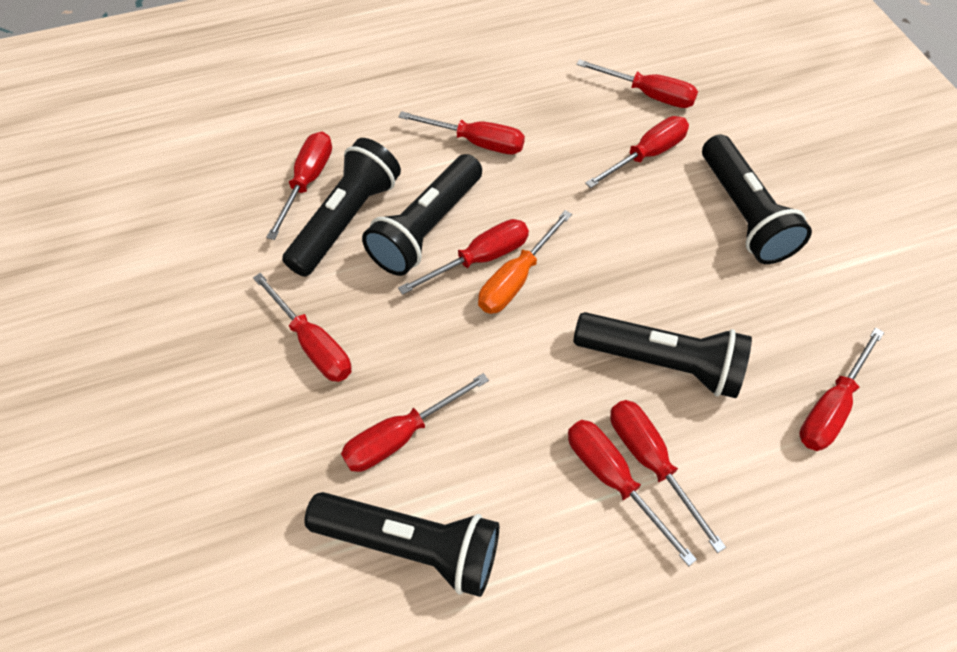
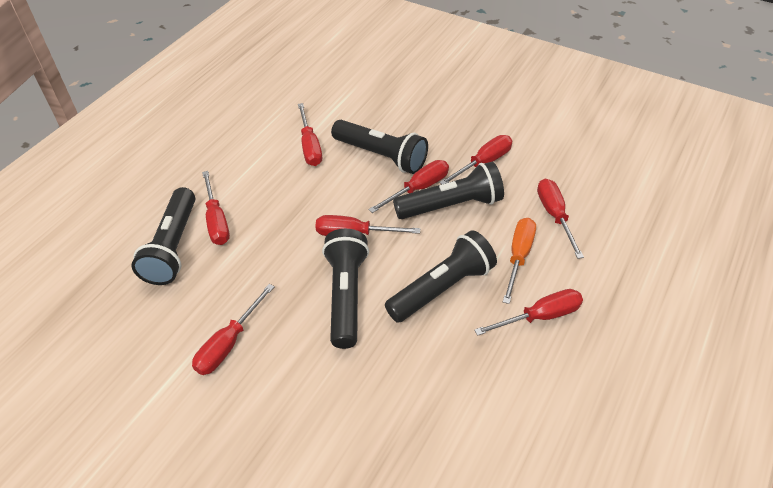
red screwdriver: [253,273,351,382] [266,132,332,240] [341,373,489,472] [398,219,529,295] [399,111,525,154] [568,420,697,566] [576,59,698,108] [585,116,689,188] [610,400,726,553] [799,327,884,451] = 10 -> [192,284,275,375] [202,171,230,245] [298,103,322,166] [315,215,420,236] [368,160,449,213] [439,135,512,184] [474,289,583,336] [537,179,584,259] = 8

